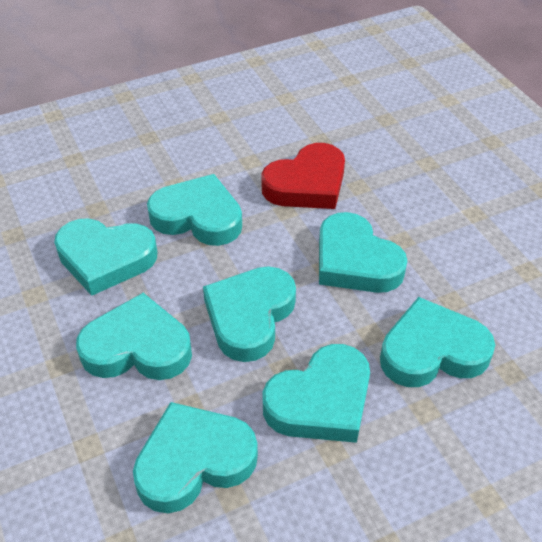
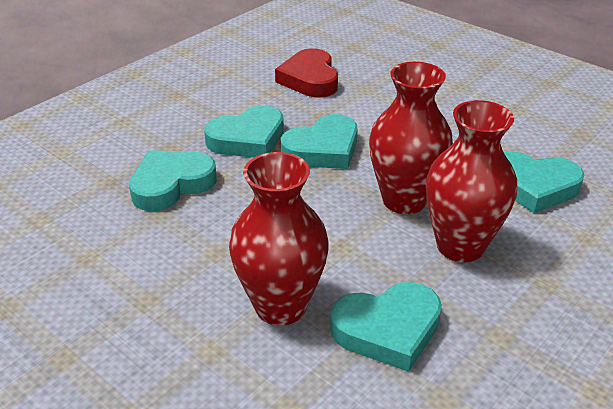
red vase: none = 0 -> [229,152,329,326] [369,62,453,214] [426,100,517,262] = 3
turquoise heart: [54,218,158,296] [76,293,192,380] [133,402,258,513] [147,174,242,246] [203,266,296,362] [262,344,370,443] [319,212,407,293] [380,297,495,387] = 8 -> [129,150,217,211] [204,105,284,158] [281,114,358,169] [330,282,442,372] [504,152,584,213] = 5

